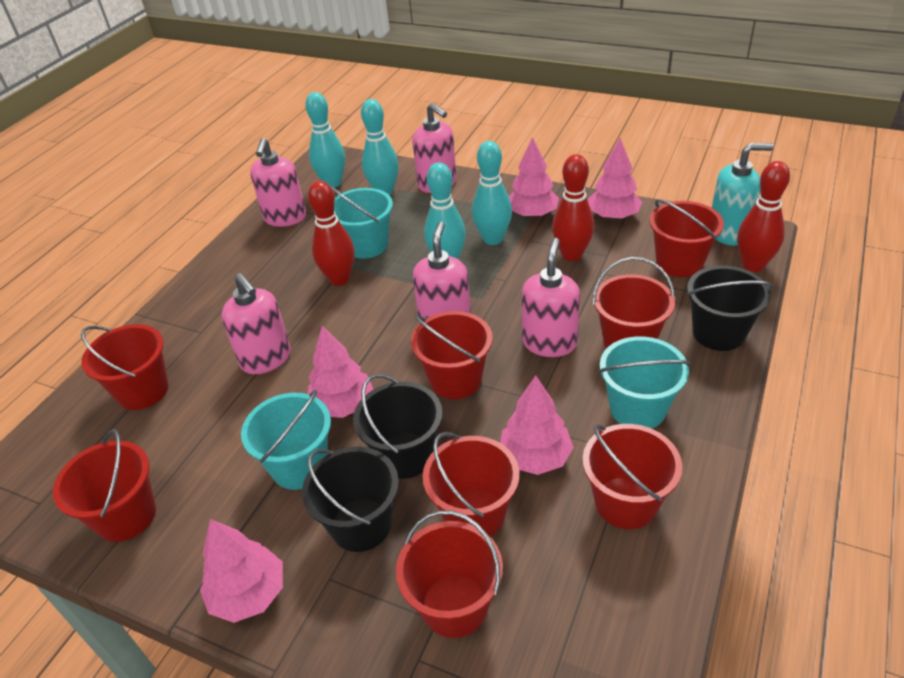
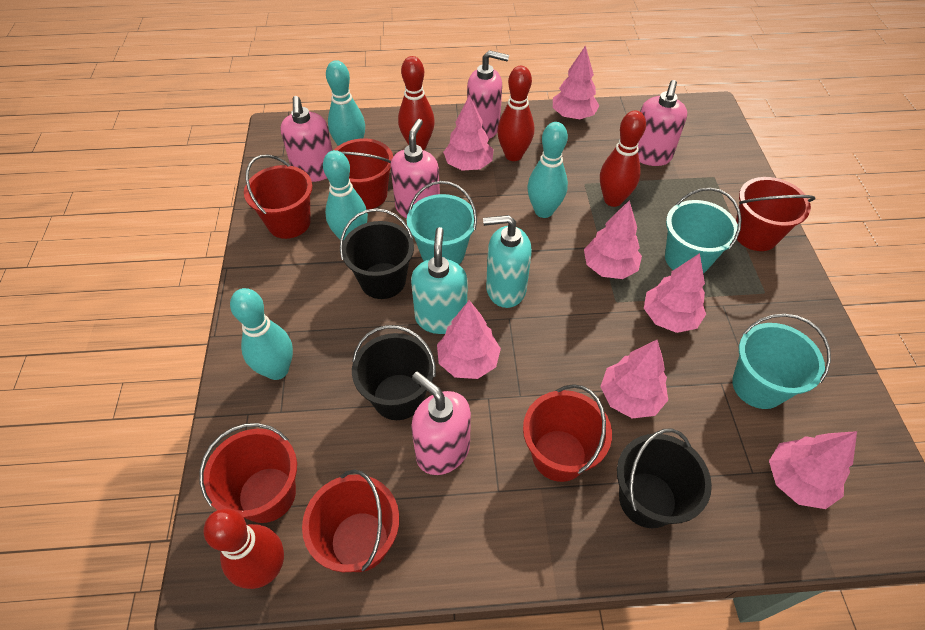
pink tree: [200,519,283,623] [307,325,373,418] [500,375,574,475] [509,137,559,218] [588,138,642,220] = 5 -> [437,300,501,379] [443,95,494,171] [553,45,599,119] [584,200,642,279] [600,340,668,418] [644,253,706,333] [769,431,857,509] = 7
red bowling pin: [308,181,355,286] [552,154,594,261] [737,161,790,272] = 3 -> [204,508,284,589] [398,56,435,150] [497,66,534,161] [600,111,646,207] = 4
red bucket: [53,429,156,542] [81,324,169,410] [396,510,503,638] [411,311,493,399] [422,432,519,537] [582,424,682,529] [593,257,675,349] [650,199,724,277] = 8 -> [199,423,297,523] [244,154,312,239] [302,470,399,572] [334,138,393,210] [523,384,612,482] [736,177,815,251] = 6
turquoise soap dispenser: [712,143,774,246] = 1 -> [411,227,467,334] [483,215,532,308] = 2

